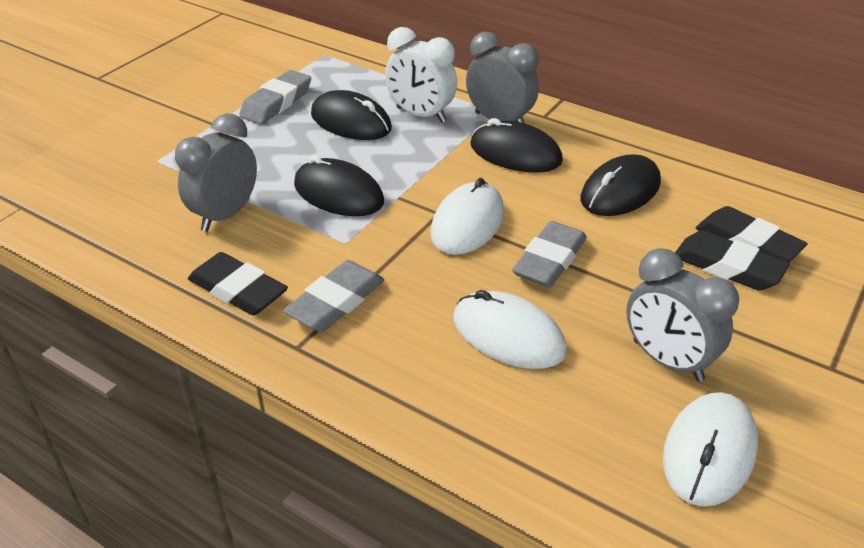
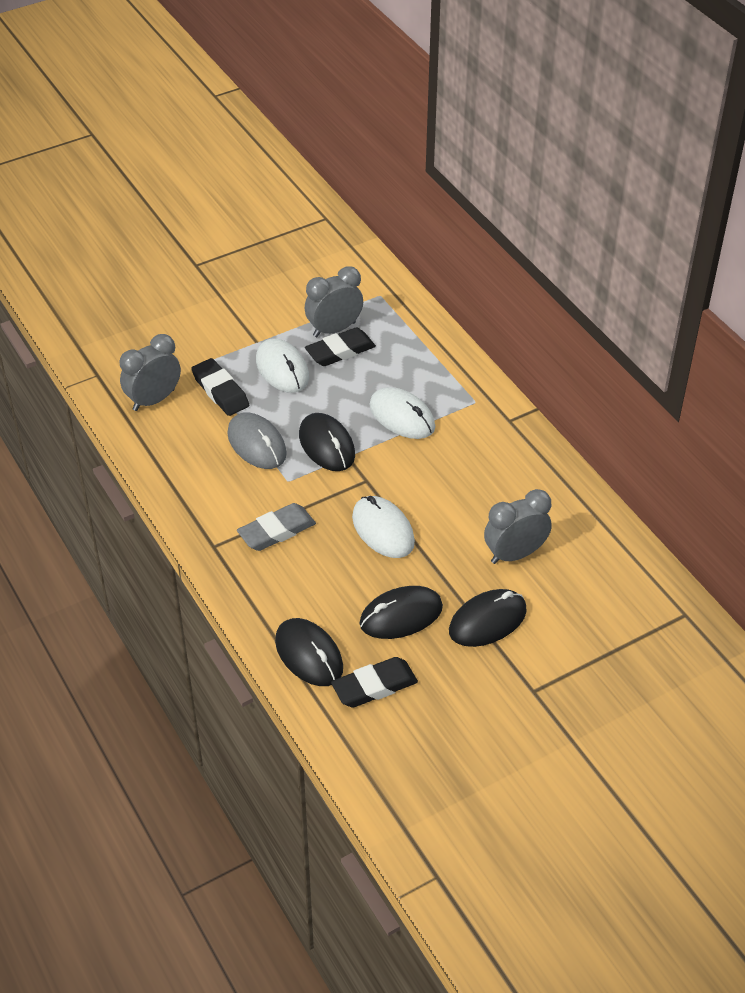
grey eraser: [239,70,311,124] [283,260,384,332] [512,221,587,287] = 3 -> [237,503,316,551] = 1
grey mouse: none = 0 -> [227,413,287,469] = 1
white clock: [385,27,457,123] = 1 -> none = 0

